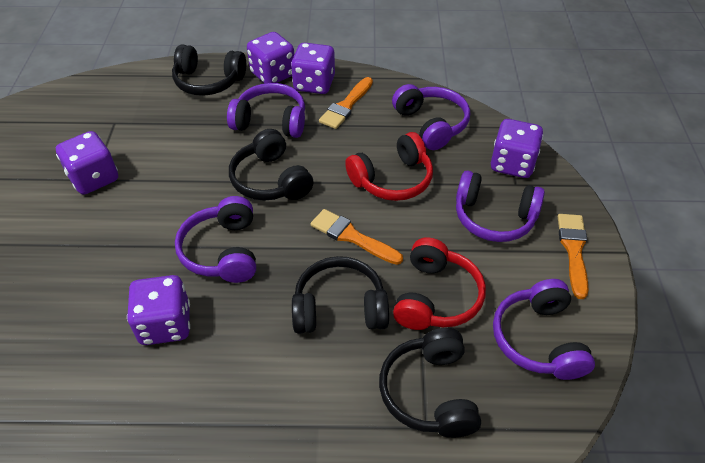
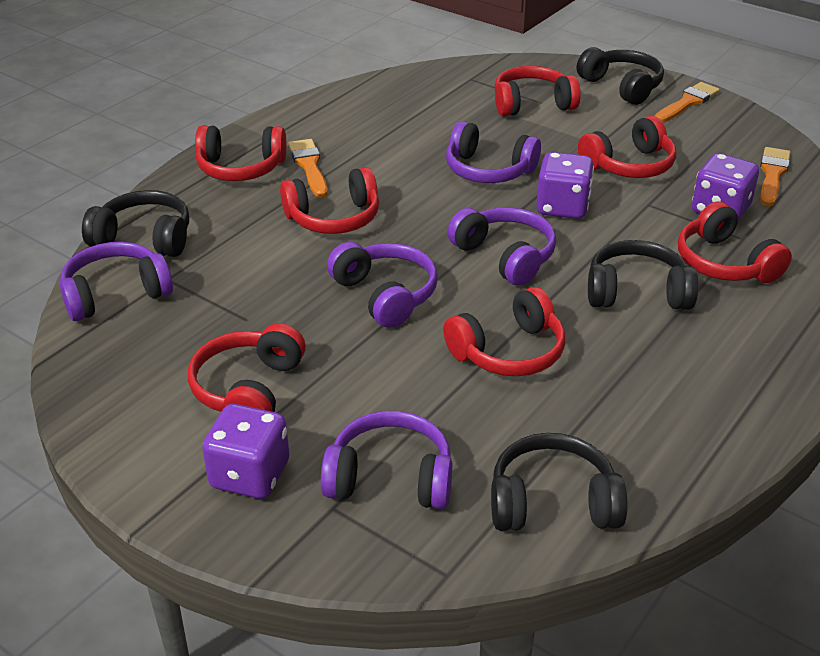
purple dice: [56,131,118,195] [127,275,190,345] [247,32,295,84] [291,42,335,94] [491,119,543,178] = 5 -> [202,404,289,499] [536,152,594,219] [692,153,759,221] = 3
red headphones: [345,132,433,201] [393,237,486,330] = 2 -> [188,323,306,412] [195,125,287,181] [280,167,379,234] [443,287,565,376] [494,66,581,116] [578,116,676,178] [678,201,792,283] = 7

